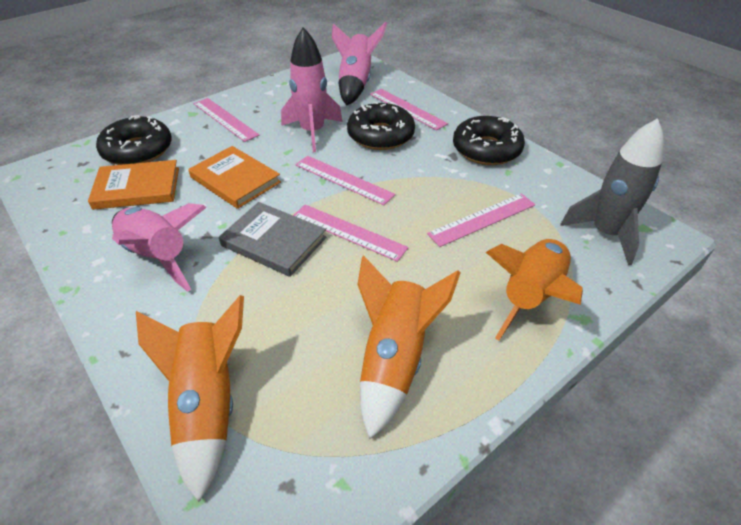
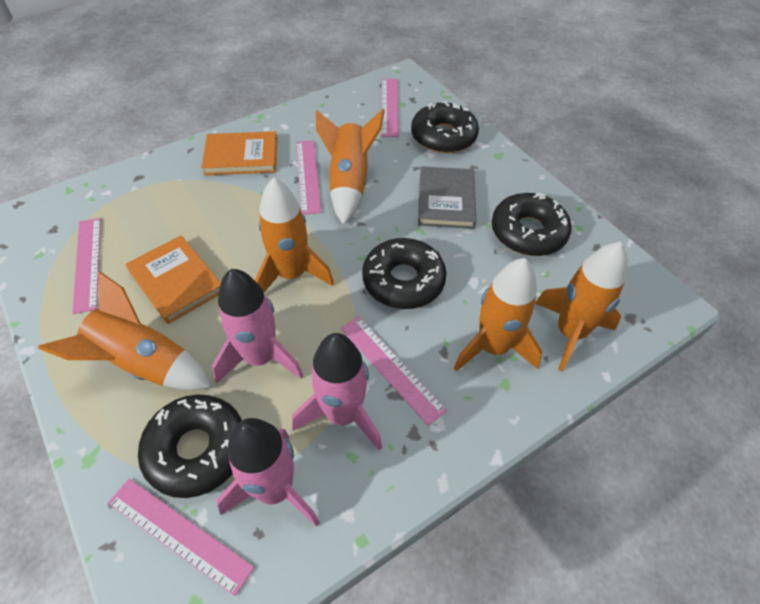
black donut: [96,115,172,165] [347,102,415,150] [453,116,525,165] = 3 -> [138,395,242,498] [362,238,447,309] [411,102,479,154] [492,193,572,256] = 4
grey rocket: [560,118,664,265] = 1 -> none = 0
orange rocket: [136,295,244,502] [357,255,461,439] [486,239,583,340] = 3 -> [38,272,212,390] [255,177,334,293] [316,109,385,225] [454,258,543,371] [535,242,628,371] = 5

